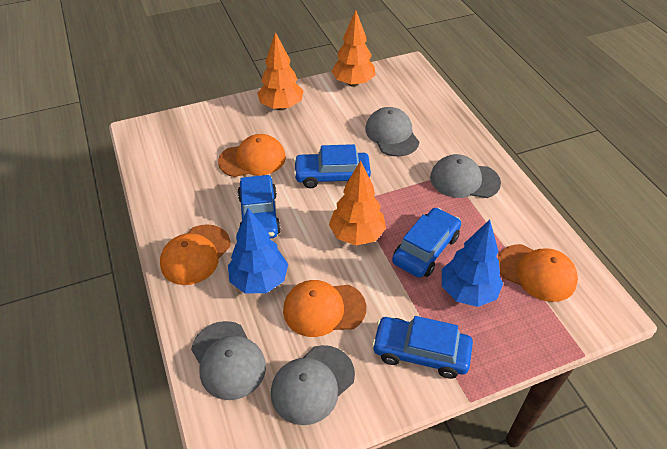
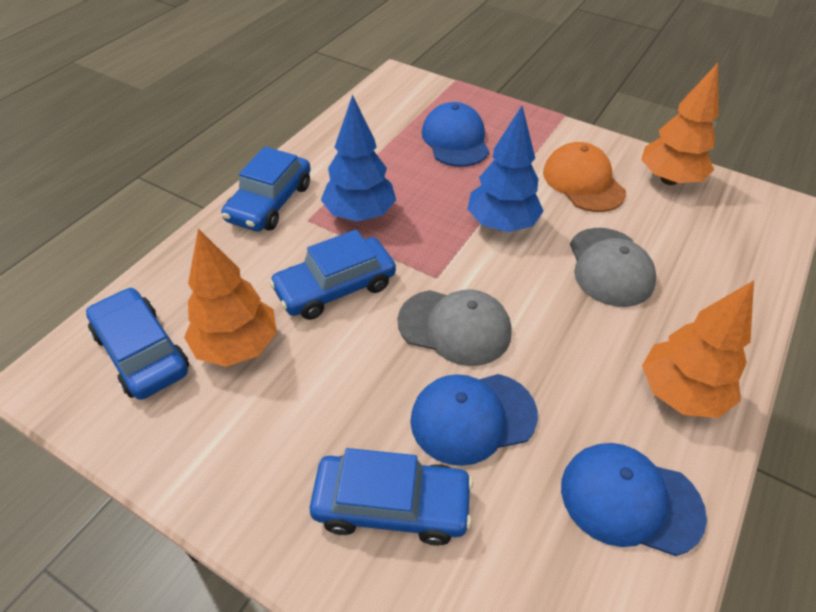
blue cap: none = 0 -> [410,374,538,466] [422,102,489,167] [561,443,707,556] = 3
grey cap: [191,321,266,400] [271,345,355,425] [365,107,419,157] [430,154,501,198] = 4 -> [397,289,511,366] [570,228,656,307] = 2
orange cap: [160,224,230,285] [218,134,286,177] [283,280,366,337] [498,244,578,302] = 4 -> [543,142,626,212] = 1

